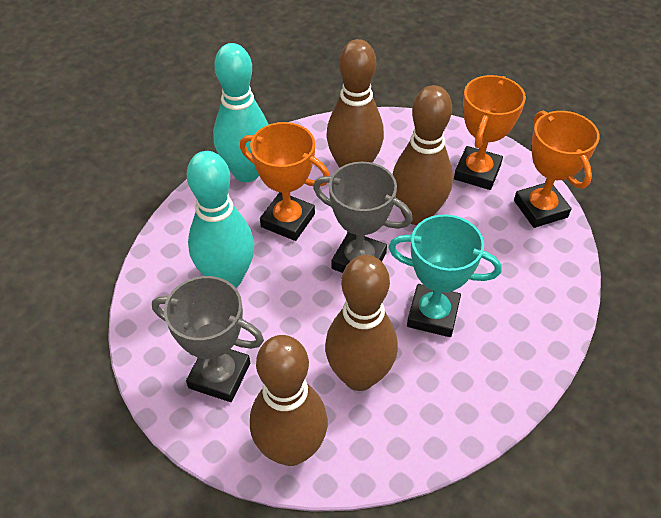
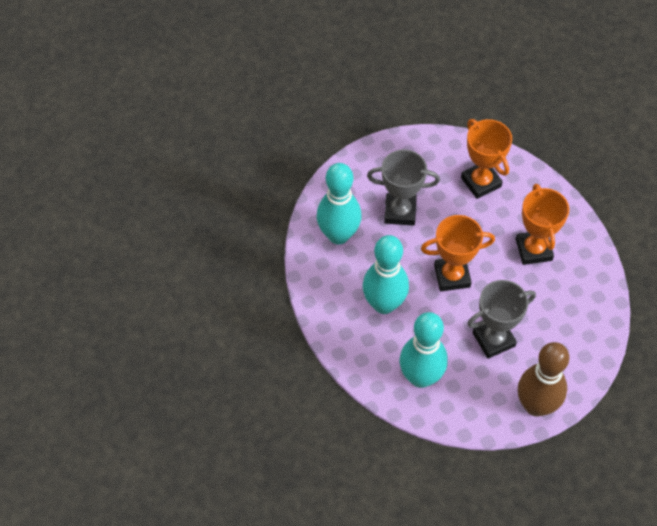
brown bowling pin: [250,335,327,466] [325,255,398,391] [326,39,384,168] [392,85,453,225] = 4 -> [518,342,569,417] = 1
turquoise bowling pin: [187,151,254,288] [213,43,269,182] = 2 -> [317,163,362,245] [362,235,409,314] [399,312,448,388] = 3
turquoise trophy: [388,214,502,337] = 1 -> none = 0

